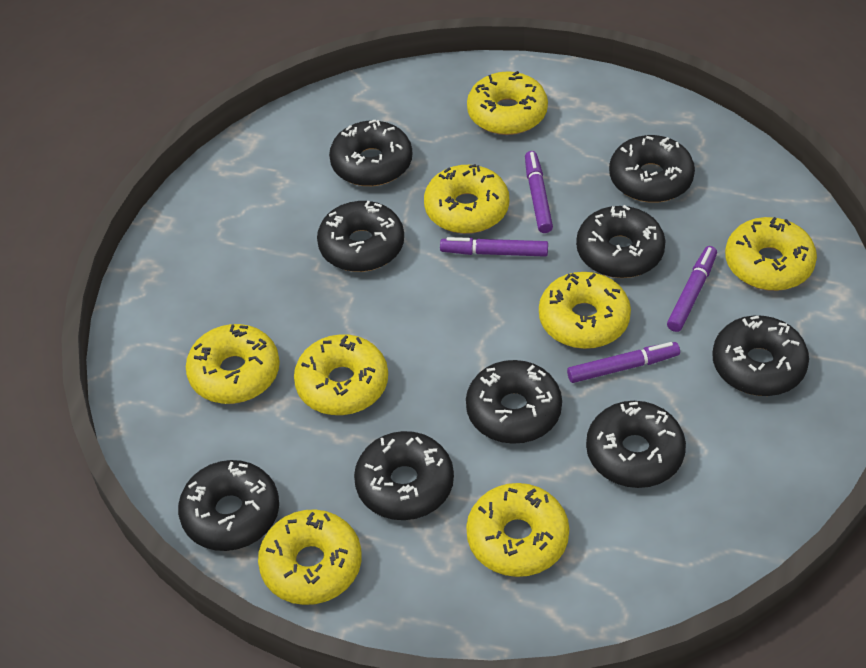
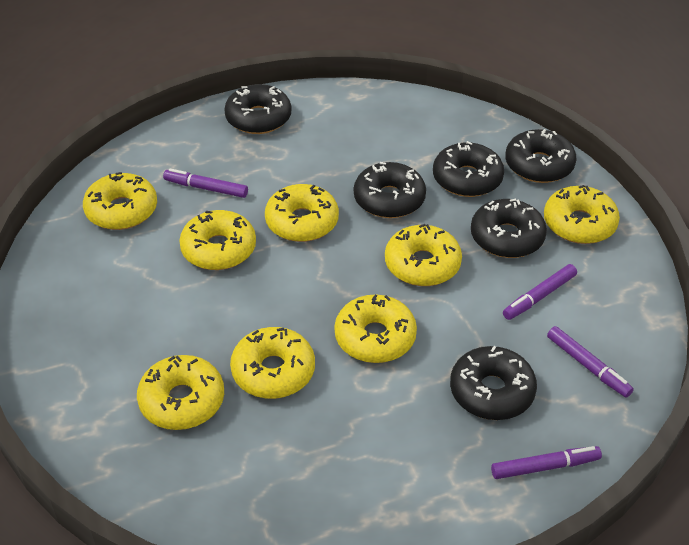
black donut: [178,460,279,551] [317,201,404,272] [329,120,412,186] [354,431,454,520] [466,360,562,444] [576,205,665,278] [586,401,686,488] [609,135,695,203] [712,315,809,396] = 9 -> [224,84,291,134] [354,162,426,218] [433,141,504,197] [450,346,537,420] [471,199,547,258] [505,129,576,183] = 6

